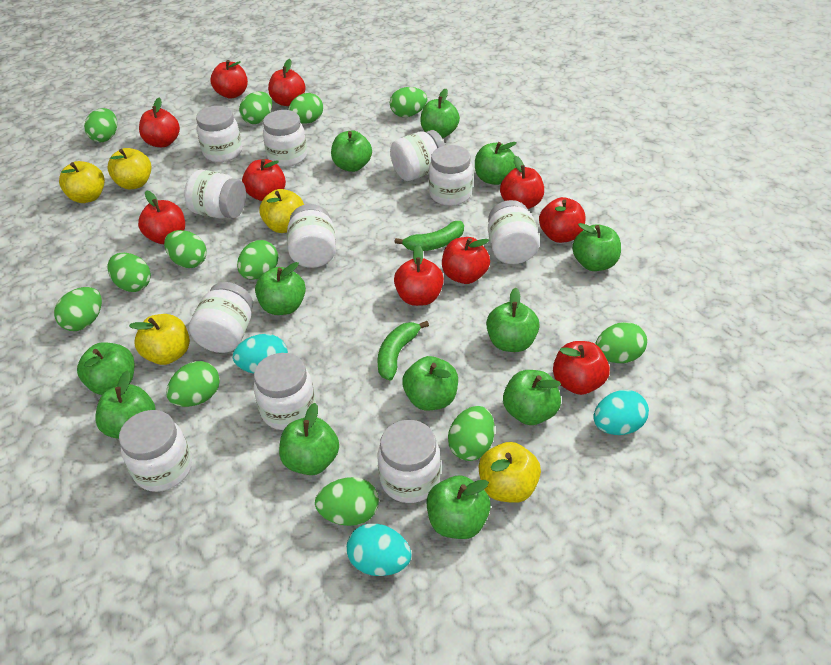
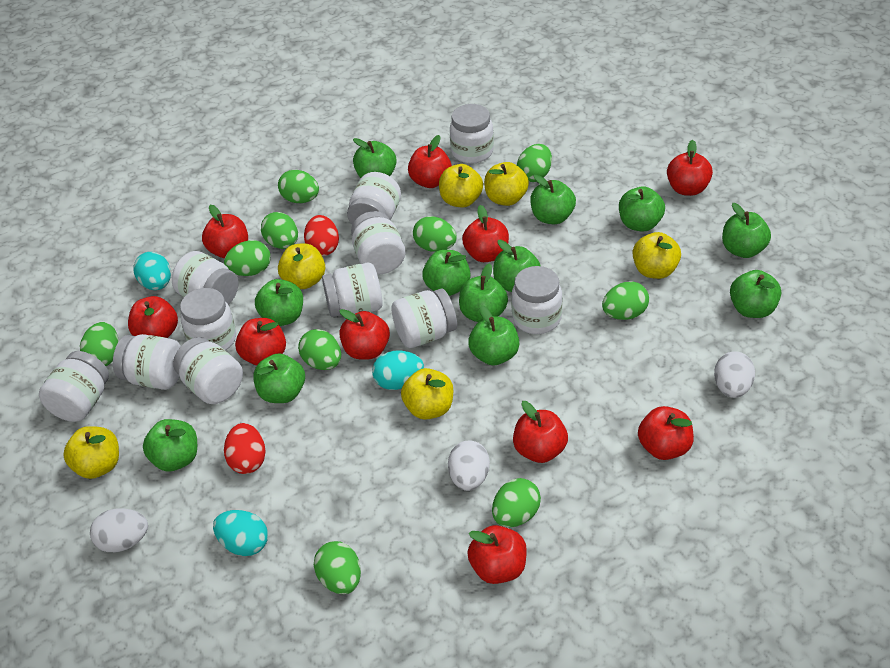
green banana: [377,321,429,381] [394,221,464,251] = 2 -> none = 0
green egg: [54,287,102,331] [84,108,117,142] [107,253,151,292] [164,230,207,268] [166,361,220,407] [237,240,278,280] [239,92,272,124] [288,93,323,124] [315,477,379,526] [390,87,427,117] [448,406,495,461] [595,322,647,363] = 12 -> [80,322,119,366] [224,240,271,276] [261,212,298,249] [278,170,319,203] [298,329,341,370] [314,541,361,594] [413,216,457,252] [492,478,541,527] [517,144,552,182] [602,281,649,320] = 10
red egg: none = 0 -> [224,423,266,474] [304,215,339,256] = 2
white egg: none = 0 -> [90,508,148,552] [448,440,490,491] [714,351,755,398] = 3
yellow apple: [59,161,105,203] [107,148,151,189] [129,314,190,365] [260,189,304,233] [478,442,541,503] = 5 -> [63,426,119,479] [278,243,325,289] [401,368,453,420] [439,164,483,208] [484,162,529,206] [633,232,681,279] = 6

